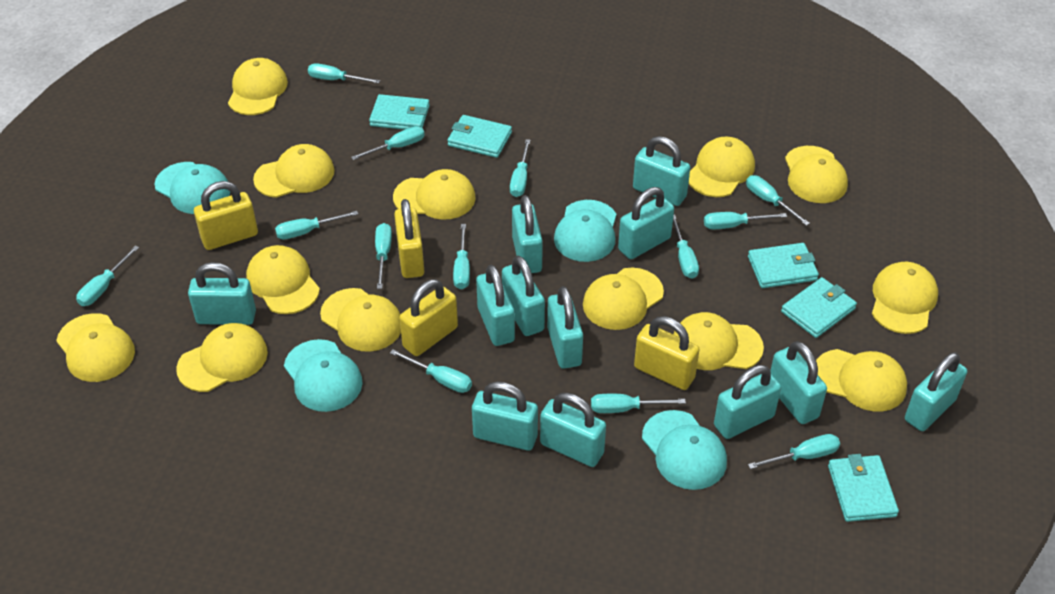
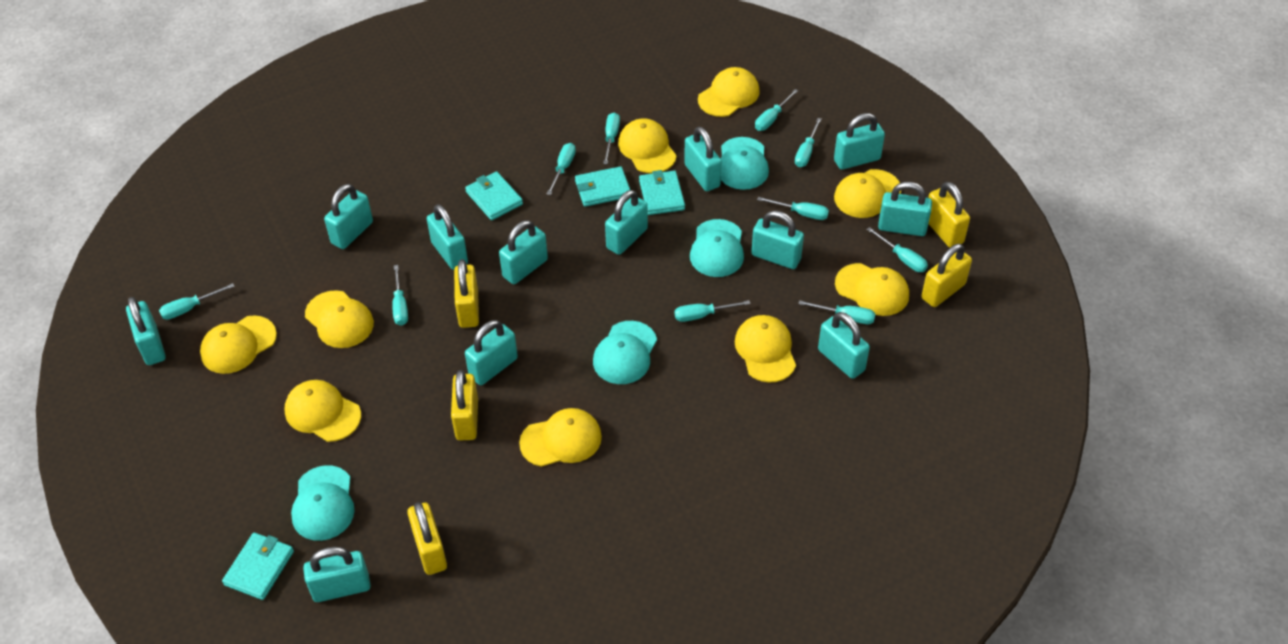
turquoise screwdriver: [76,246,139,306] [275,211,358,239] [308,63,380,84] [351,126,425,160] [375,223,392,289] [390,349,472,393] [453,224,470,289] [510,139,530,197] [591,394,686,413] [673,214,699,279] [704,212,787,229] [746,175,810,226] [748,434,840,469] = 13 -> [159,283,235,320] [392,265,408,326] [547,143,576,195] [603,112,620,164] [675,300,750,322] [755,89,798,131] [757,197,829,220] [795,118,822,167] [798,300,875,324] [867,227,928,272] = 10
turquoise wallet: [369,94,430,130] [447,115,512,158] [748,243,819,288] [781,277,857,338] [828,454,899,522] = 5 -> [222,533,294,600] [465,171,523,220] [575,166,630,207] [639,170,685,215] = 4
yellow cap: [56,313,135,382] [176,323,268,392] [228,58,288,115] [246,245,320,314] [253,144,335,198] [320,288,401,352] [393,169,476,220] [583,268,664,330] [674,312,764,370] [689,136,755,197] [785,146,848,203] [816,349,907,412] [872,262,938,334] = 13 -> [200,315,277,374] [284,380,361,442] [305,290,374,348] [519,408,602,467] [618,118,677,173] [698,67,760,117] [735,315,796,383] [834,169,901,218] [835,263,909,316] = 9
yellow padlock: [194,181,258,250] [394,199,424,278] [399,279,458,356] [634,316,700,390] = 4 -> [407,502,447,575] [451,370,478,440] [454,259,479,328] [921,244,972,307] [928,182,970,248] = 5

